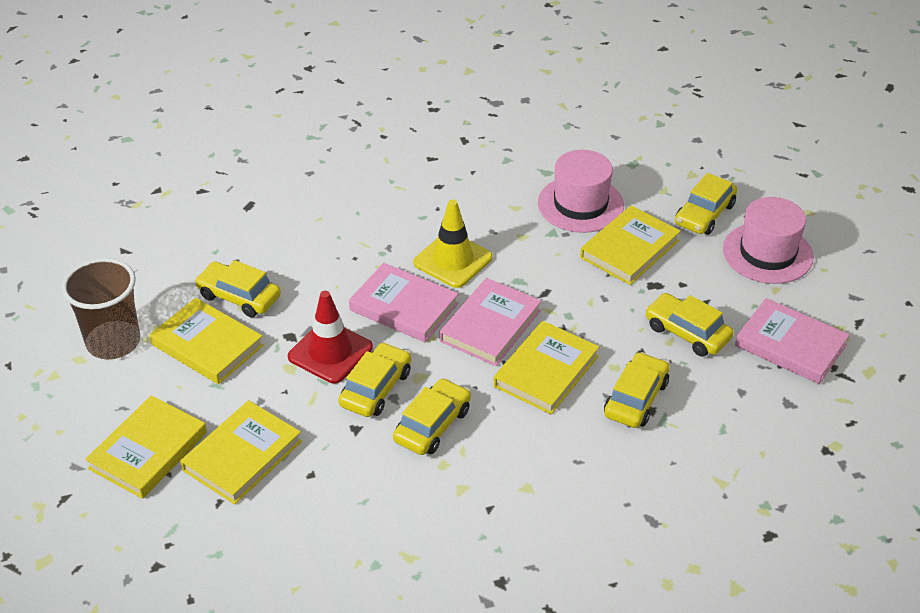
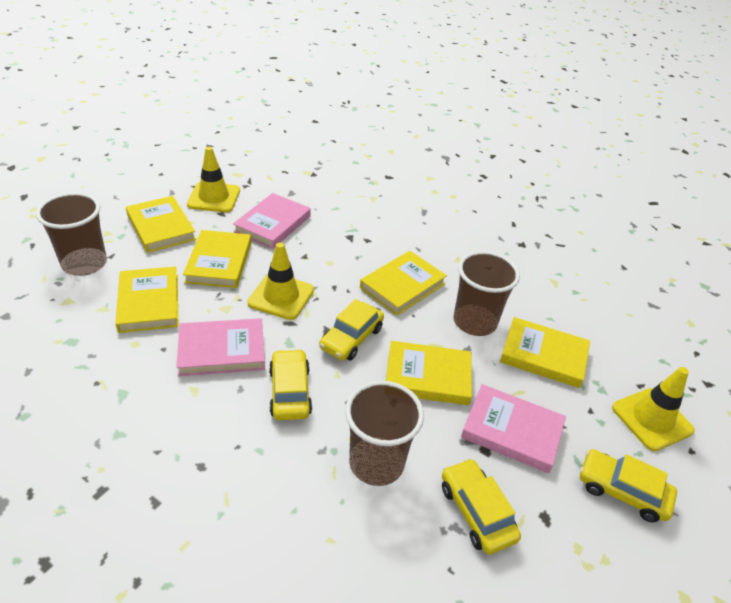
brown cup: [61,258,140,359] = 1 -> [36,192,107,276] [345,381,424,486] [454,251,520,336] = 3
pink hat: [538,150,624,233] [723,197,814,284] = 2 -> none = 0
red traffic cone: [288,291,373,383] = 1 -> none = 0
yellow book: [85,395,207,499] [150,298,264,384] [180,400,302,505] [493,321,599,415] [580,205,681,285] = 5 -> [115,266,178,333] [126,196,196,253] [183,230,251,288] [360,251,447,316] [386,341,472,405] [500,317,590,388] = 6
yellow car: [195,260,281,318] [338,342,411,417] [393,378,471,455] [604,352,670,428] [645,293,734,357] [675,173,737,235] = 6 -> [269,349,312,420] [319,299,384,361] [442,458,521,555] [580,449,677,523] = 4
yellow traffic cone: [413,199,493,288] = 1 -> [187,147,240,213] [247,242,314,320] [612,367,695,451] = 3

